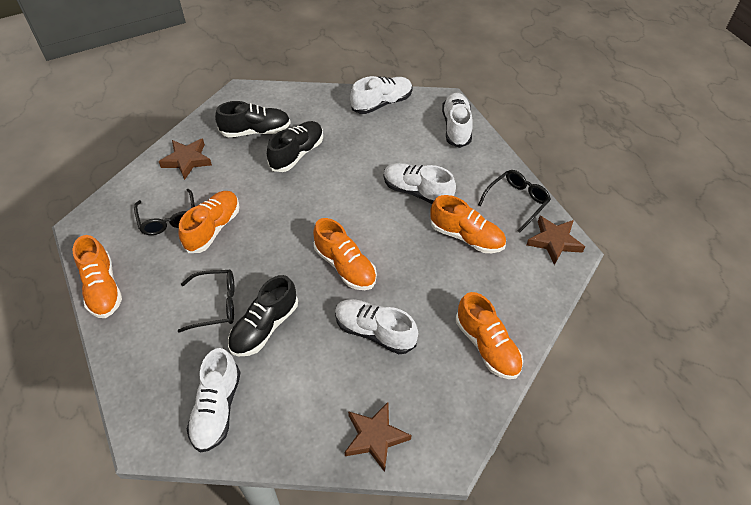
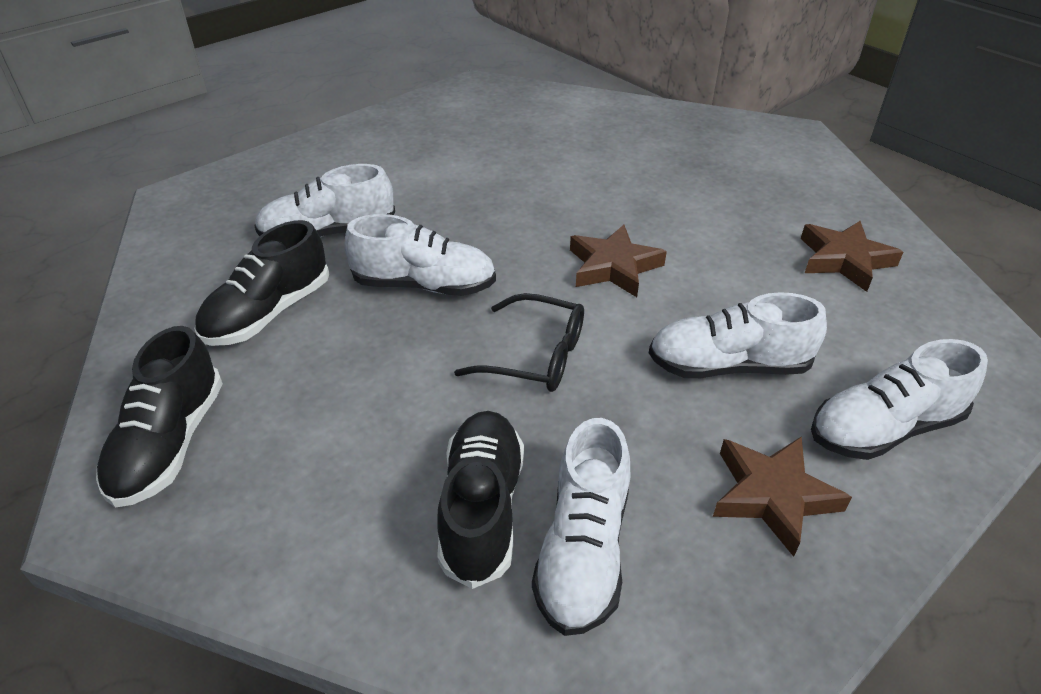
black glasses: [134,189,195,235] [178,270,234,333] [478,170,551,233] = 3 -> [454,293,584,392] = 1
orange shoe: [73,235,122,318] [179,191,240,253] [313,218,377,290] [430,195,506,253] [456,292,523,379] = 5 -> none = 0

